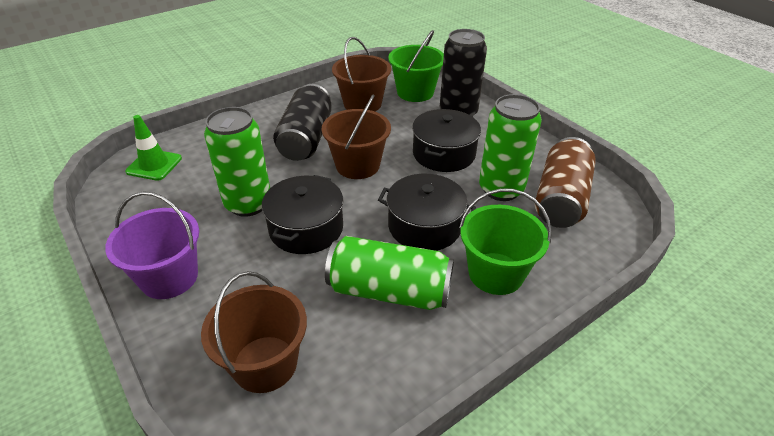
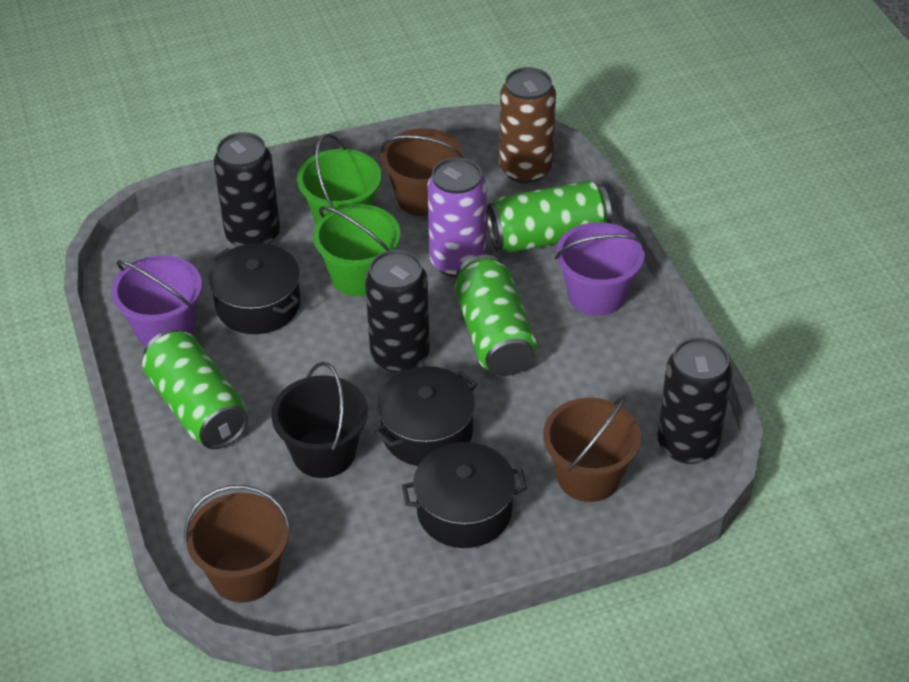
black bucket: none = 0 -> [271,362,368,478] = 1
black can: [273,84,332,161] [440,29,487,117] = 2 -> [214,132,280,247] [365,250,430,373] [657,337,733,464] = 3
green traffic cone: [125,115,182,181] = 1 -> none = 0
purple bucket: [105,191,199,299] = 1 -> [111,255,202,347] [555,222,646,316] = 2
purple can: none = 0 -> [427,157,487,277] = 1

